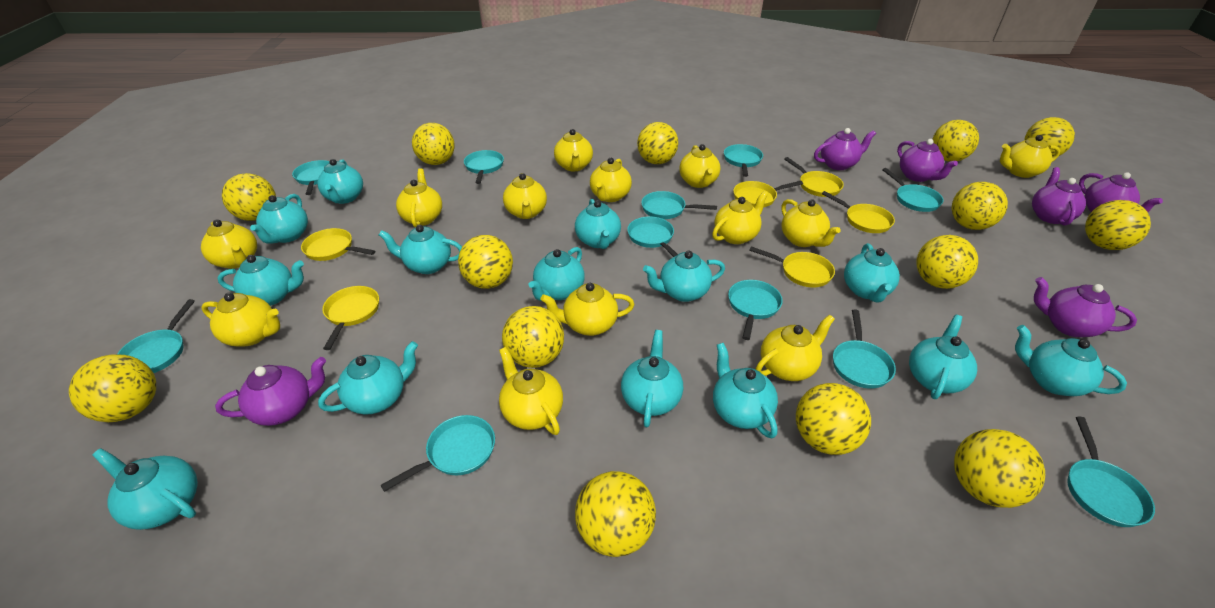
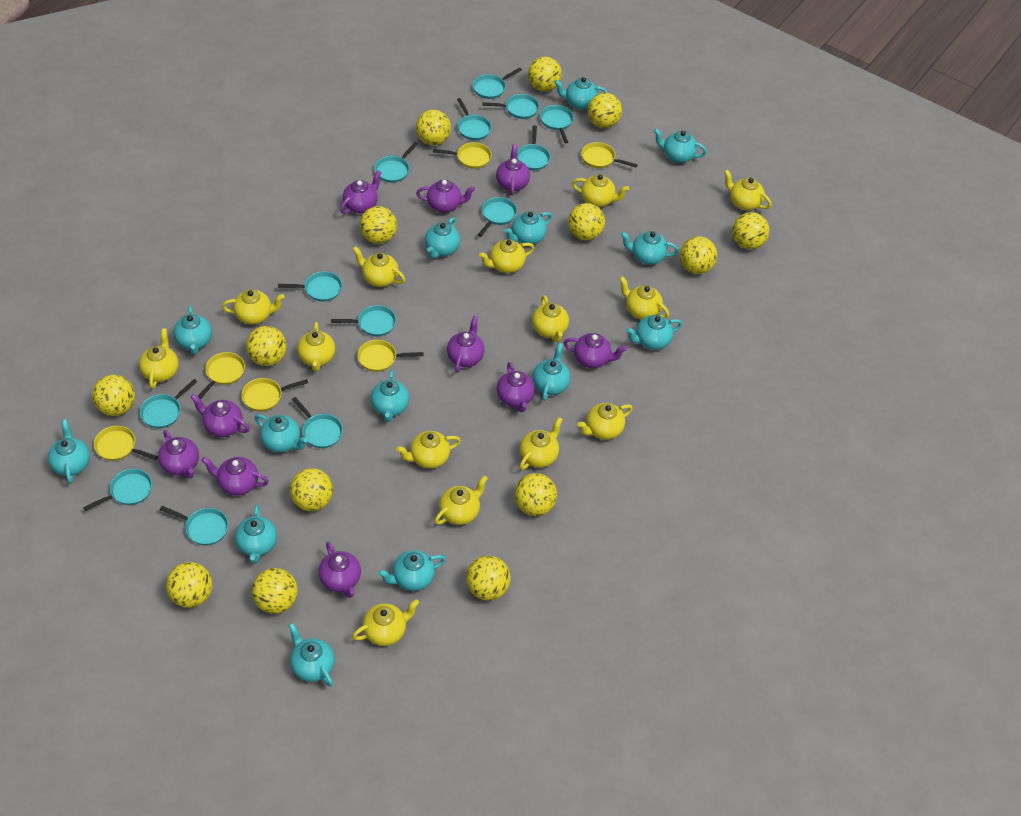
purple teapot: [215,357,326,426] [814,128,876,170] [897,139,958,182] [1032,167,1086,226] [1034,277,1137,337] [1079,172,1163,212] = 6 -> [158,430,199,479] [191,394,250,437] [201,457,269,496] [318,542,361,598] [340,170,381,214] [416,180,475,213] [447,316,484,373] [496,144,530,196] [497,362,535,412] [564,333,627,368] = 10
turquoise pan: [117,299,195,373] [292,160,330,195] [381,415,495,492] [464,150,504,184] [627,217,678,257] [641,191,717,219] [724,144,763,177] [728,280,783,340] [833,309,896,389] [882,168,944,212] [1067,417,1155,527] = 11 -> [83,469,152,511] [140,379,197,428] [160,506,228,545] [278,271,342,302] [292,397,343,448] [331,305,396,336] [374,142,418,183] [457,98,491,140] [473,68,522,99] [478,197,517,237] [482,94,539,119] [517,125,550,171] [540,105,573,143] = 13
yellow teapot: [201,219,257,269] [201,293,280,347] [396,168,442,228] [499,347,563,435] [503,173,547,219] [540,283,634,336] [554,129,593,171] [590,158,632,202] [679,144,720,188] [712,191,768,244] [755,315,835,381] [781,199,840,247] [1000,135,1060,178] = 13 -> [139,328,179,389] [222,289,285,325] [297,322,335,371] [352,599,419,646] [353,246,405,287] [396,431,461,469] [434,476,488,525] [479,239,534,273] [519,417,563,470] [532,295,569,342] [572,174,629,207] [577,403,633,440] [619,276,669,319] [724,170,771,210] = 14

